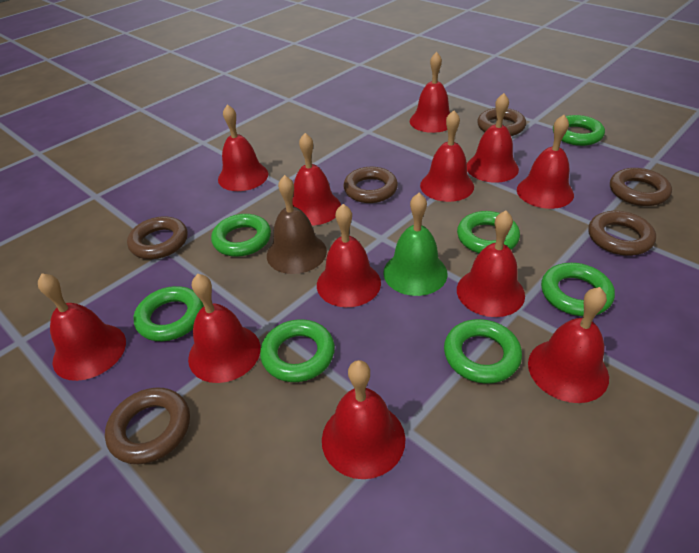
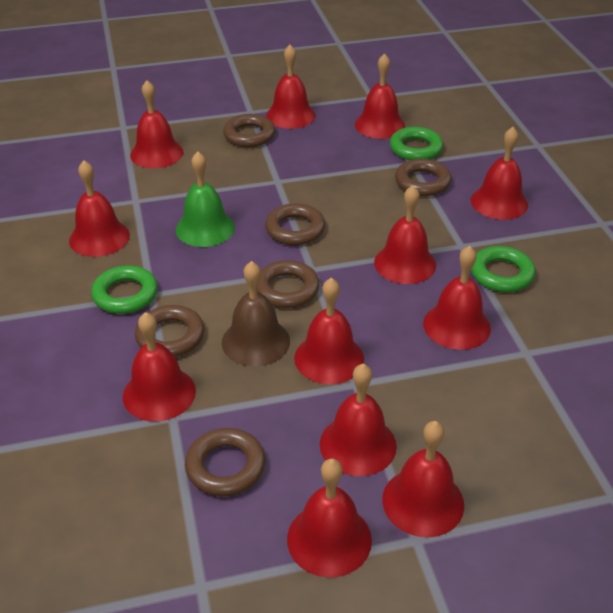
green ring: [133,286,204,341] [211,214,271,257] [260,319,335,382] [444,319,522,384] [457,211,520,253] [541,263,615,316] [553,115,605,146] = 7 -> [91,265,158,314] [390,127,443,160] [471,246,536,292] = 3

